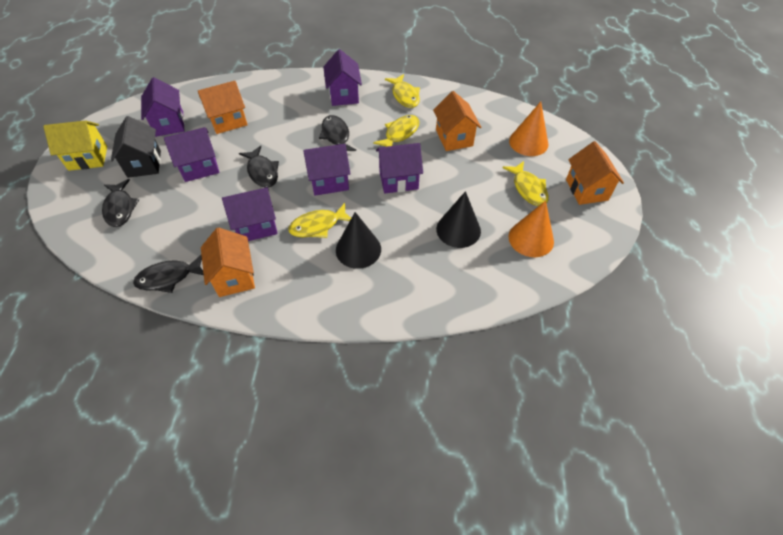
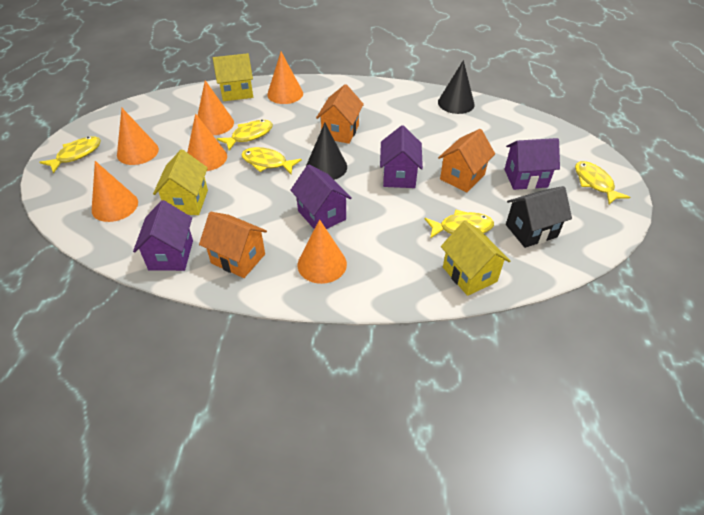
black fish: [102,179,140,227] [133,255,204,293] [239,146,279,188] [319,115,356,151] = 4 -> none = 0
orange cone: [509,102,549,156] [509,201,554,257] = 2 -> [92,161,138,222] [117,108,159,165] [187,113,227,171] [197,80,234,135] [267,52,303,104] [298,219,347,284] = 6
orange house: [198,81,248,134] [201,227,255,297] [433,91,482,151] [566,141,624,205] = 4 -> [199,212,267,278] [316,84,364,144] [438,129,495,192] = 3
purple house: [141,77,185,137] [164,127,219,182] [222,187,278,241] [303,144,351,196] [323,49,362,106] [376,143,423,193] = 6 -> [133,200,193,271] [290,165,352,229] [380,125,423,188] [504,138,560,190] = 4
yellow fish: [288,203,351,238] [373,115,419,147] [385,74,420,108] [503,161,548,206] = 4 -> [40,136,101,173] [217,120,273,151] [241,147,302,174] [425,209,494,239] [575,161,630,204] = 5
yellow house: [43,120,107,171] = 1 -> [153,150,208,215] [213,53,253,101] [441,221,510,296] = 3

